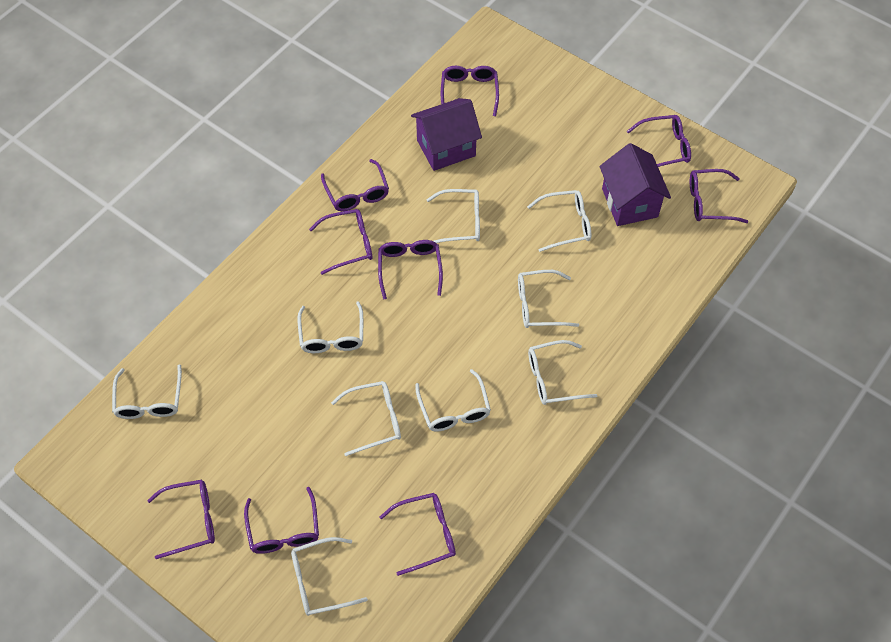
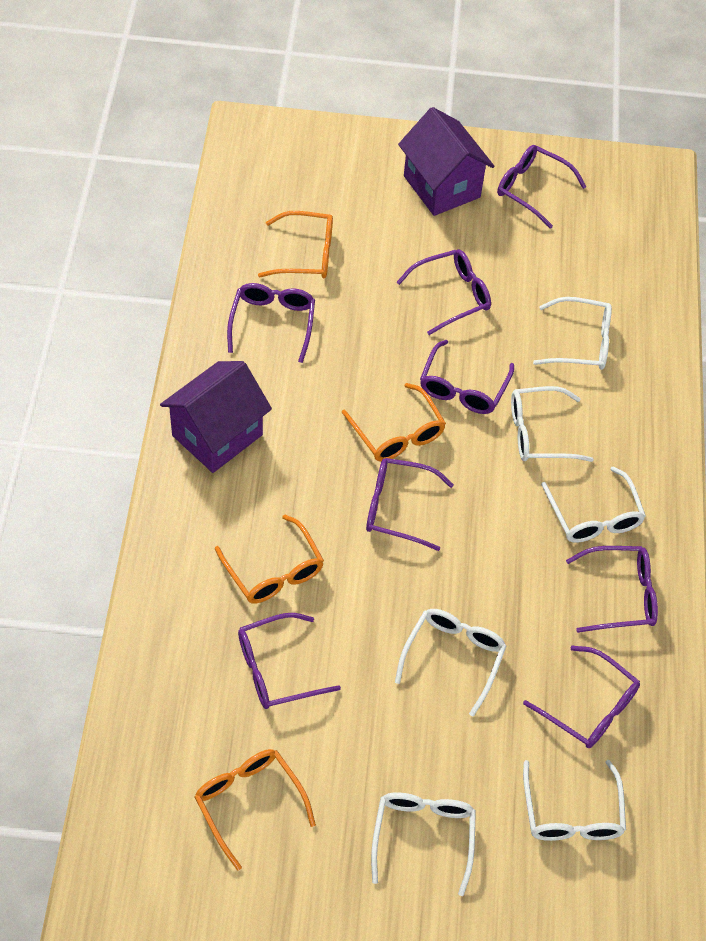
orange glasses: none = 0 -> [194,749,316,871] [215,515,324,604] [258,211,333,278] [342,383,446,462] = 4
purple glasses: [147,480,215,559] [244,487,319,554] [309,209,372,275] [321,159,389,211] [378,240,443,299] [380,493,456,576] [441,66,499,116] [627,115,691,167] [690,169,748,223] = 9 -> [227,283,315,363] [238,613,341,709] [366,458,454,551] [397,249,491,335] [420,340,514,414] [497,145,586,229] [523,646,640,748] [566,546,658,633] = 8
white glasses: [112,364,182,419] [291,537,368,616] [297,301,363,353] [331,381,401,456] [415,369,491,432] [426,189,480,243] [518,270,579,328] [527,190,591,252] [528,340,598,405] = 9 -> [371,792,476,896] [395,609,506,717] [511,386,594,462] [523,760,626,841] [533,297,612,370] [541,466,646,543] = 6

